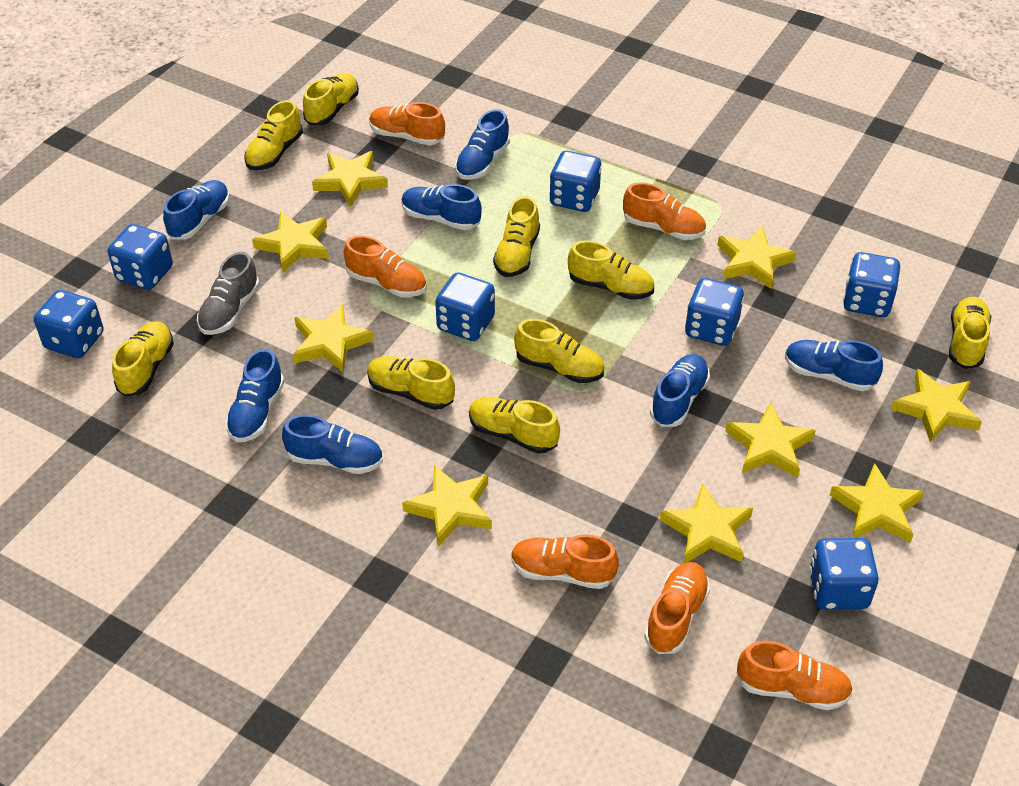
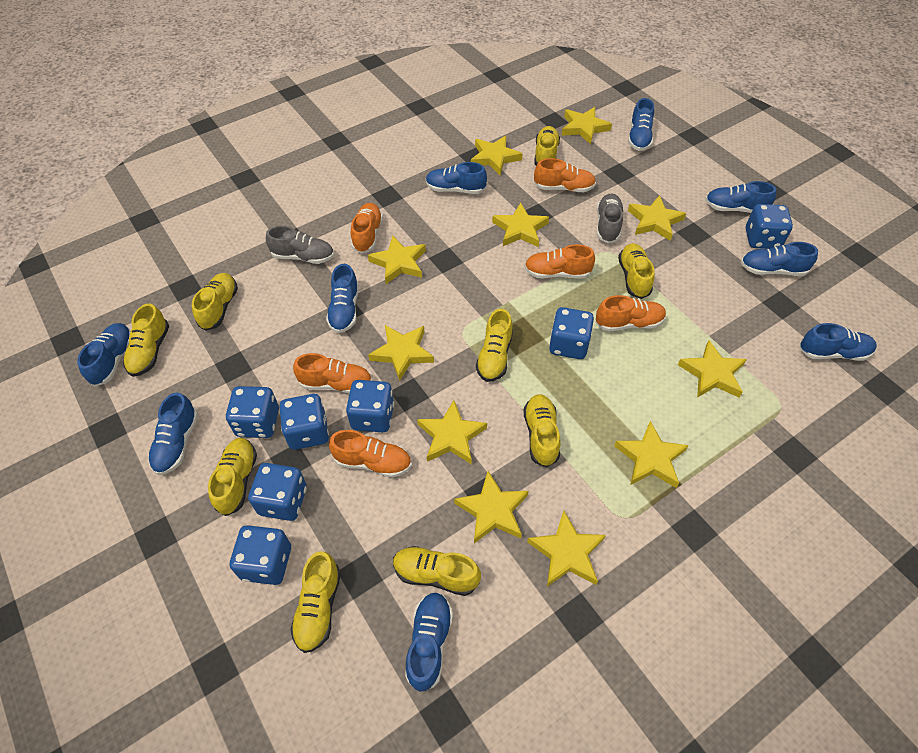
blue shoe: [163,180,230,240] [225,349,284,442] [282,414,383,474] [401,184,482,230] [455,109,510,180] [650,354,710,427] [785,340,883,391] = 7 -> [77,323,131,386] [148,392,198,475] [326,264,359,333] [405,592,453,692] [426,162,487,194] [628,98,654,151] [705,181,776,213] [740,242,818,276] [799,323,877,361] = 9
grey shoe: [197,252,260,335] = 1 -> [266,226,334,264] [597,194,624,243] = 2
yellow star: [252,211,329,272] [293,304,374,373] [312,151,388,207] [402,465,492,547] [660,483,753,563] [717,226,796,289] [725,403,816,478] [830,463,924,543] [891,369,982,443] = 9 -> [368,235,426,284] [368,325,434,381] [417,400,487,464] [454,471,529,543] [471,136,523,175] [492,202,549,247] [527,510,606,586] [562,107,612,145] [614,421,689,488] [628,195,686,241] [678,341,747,398] = 11

